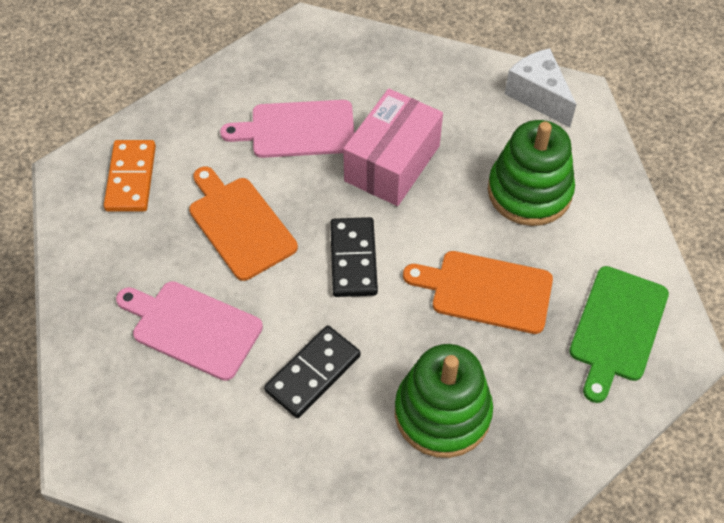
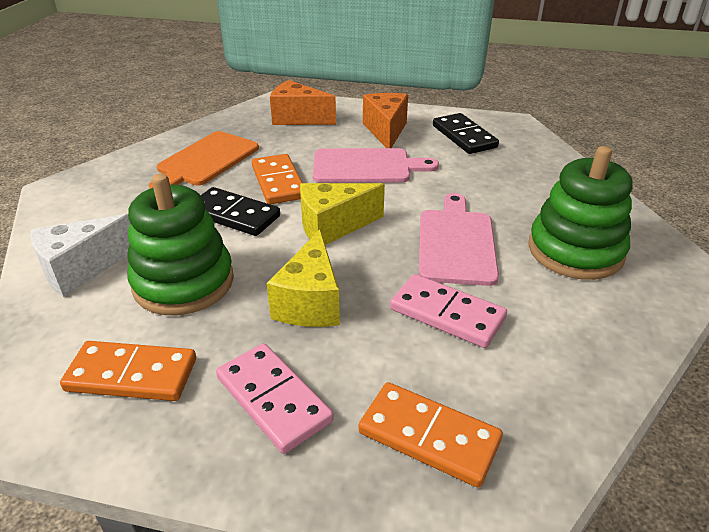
green cutting board: [569,266,669,403] = 1 -> none = 0
orange cheese: none = 0 -> [270,80,336,125] [363,93,408,148] = 2
orange cutting board: [189,167,298,281] [403,251,553,334] = 2 -> [149,131,259,189] = 1
orange domino: [104,140,156,212] = 1 -> [60,341,196,401] [252,154,302,204] [358,382,503,487] = 3
pink box: [343,89,443,206] = 1 -> none = 0
pink domino: none = 0 -> [216,343,334,454] [390,274,507,348] = 2
yellow cheese: none = 0 -> [267,230,340,327] [300,183,385,245] = 2

